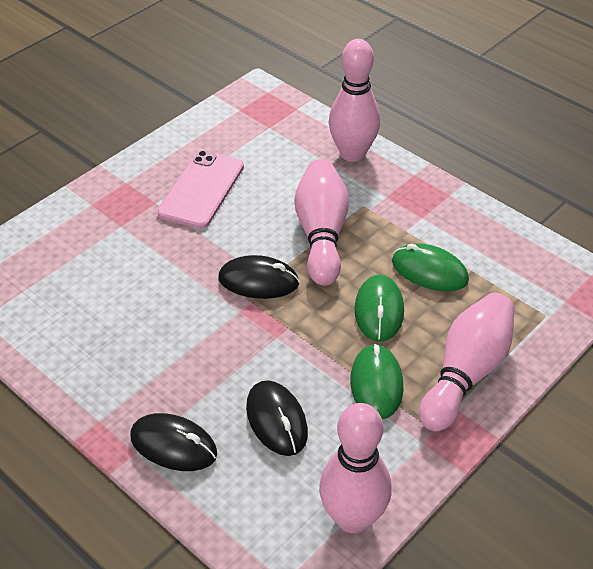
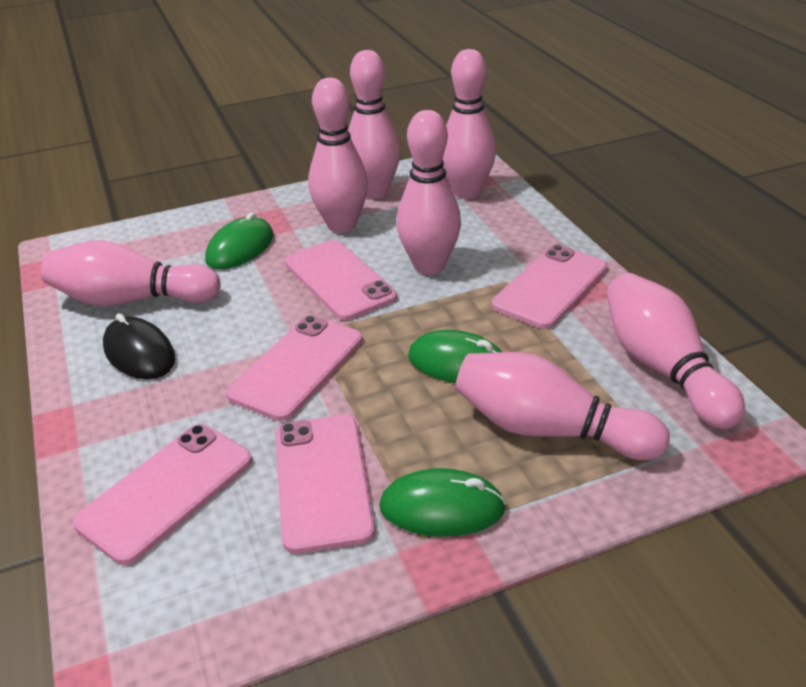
black mouse: [130,413,217,471] [218,255,300,299] [246,380,308,456] = 3 -> [103,313,175,379] = 1
pink bowling pin: [294,159,349,286] [319,403,392,533] [329,39,380,162] [419,293,515,431] = 4 -> [41,240,221,306] [308,78,368,233] [348,50,400,199] [397,110,461,275] [442,49,496,199] [455,352,670,460] [606,273,745,429] = 7
pink phone: [157,150,244,229] = 1 -> [72,424,252,565] [226,315,363,421] [275,415,375,554] [285,240,397,320] [492,245,607,329] = 5

